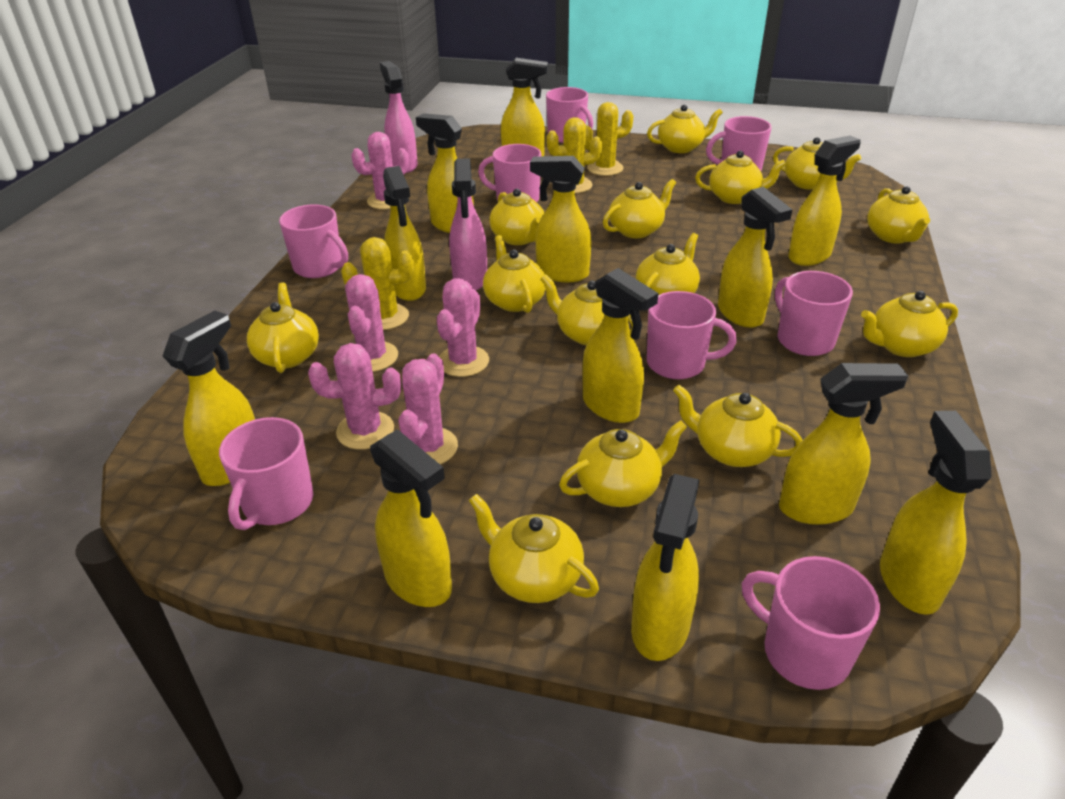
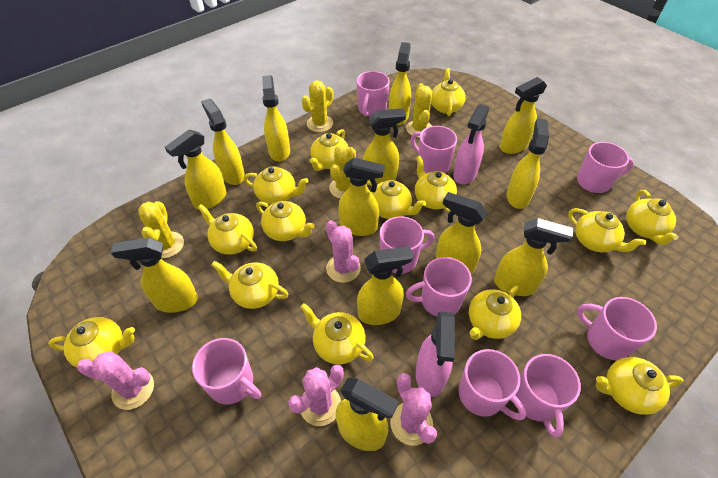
pink cactus: [308,343,401,450] [345,274,398,372] [351,132,409,209] [399,353,458,465] [437,278,489,377] = 5 -> [77,351,154,410] [288,365,344,426] [326,220,361,283] [390,373,437,446] = 4
pink mug: [219,417,314,530] [279,204,348,278] [478,144,541,202] [546,87,593,143] [647,291,737,379] [706,116,772,171] [742,556,880,690] [775,271,853,356] = 8 -> [192,338,261,404] [357,71,390,116] [380,216,435,274] [406,257,472,316] [411,126,457,173] [459,349,526,420] [515,354,581,438] [577,142,634,193] [577,297,657,360] = 9
yellow cactus: [341,237,414,330] [546,117,602,193] [585,102,633,176] = 3 -> [138,201,184,258] [302,80,333,132] [329,144,356,199] [406,83,432,138] = 4
yellow spray bottle: [163,311,255,486] [370,429,452,607] [383,166,426,301] [416,113,474,233] [501,58,548,156] [530,156,591,282] [582,268,658,423] [631,474,699,661] [718,187,793,328] [779,363,908,525] [788,136,861,266] [880,411,992,615] = 12 -> [111,238,198,313] [165,130,227,210] [201,98,245,185] [262,75,290,162] [336,378,399,451] [338,158,385,236] [357,246,413,325] [363,108,406,186] [389,42,411,125] [436,192,487,275] [494,218,573,296] [500,77,547,154] [506,118,549,209] = 13

